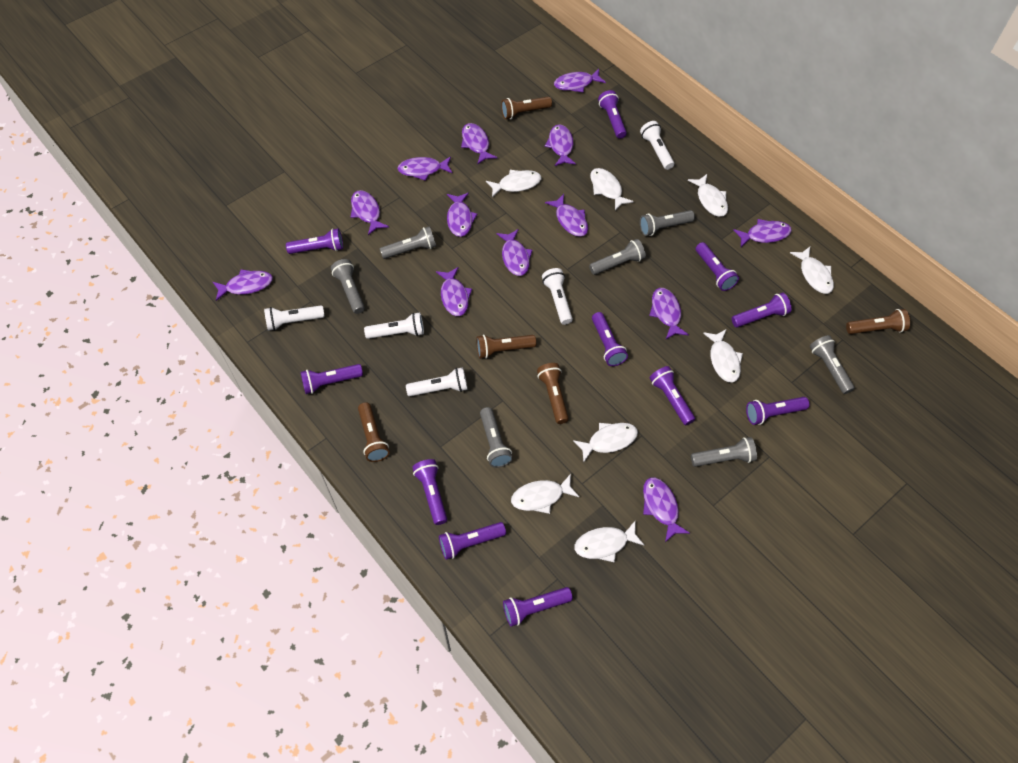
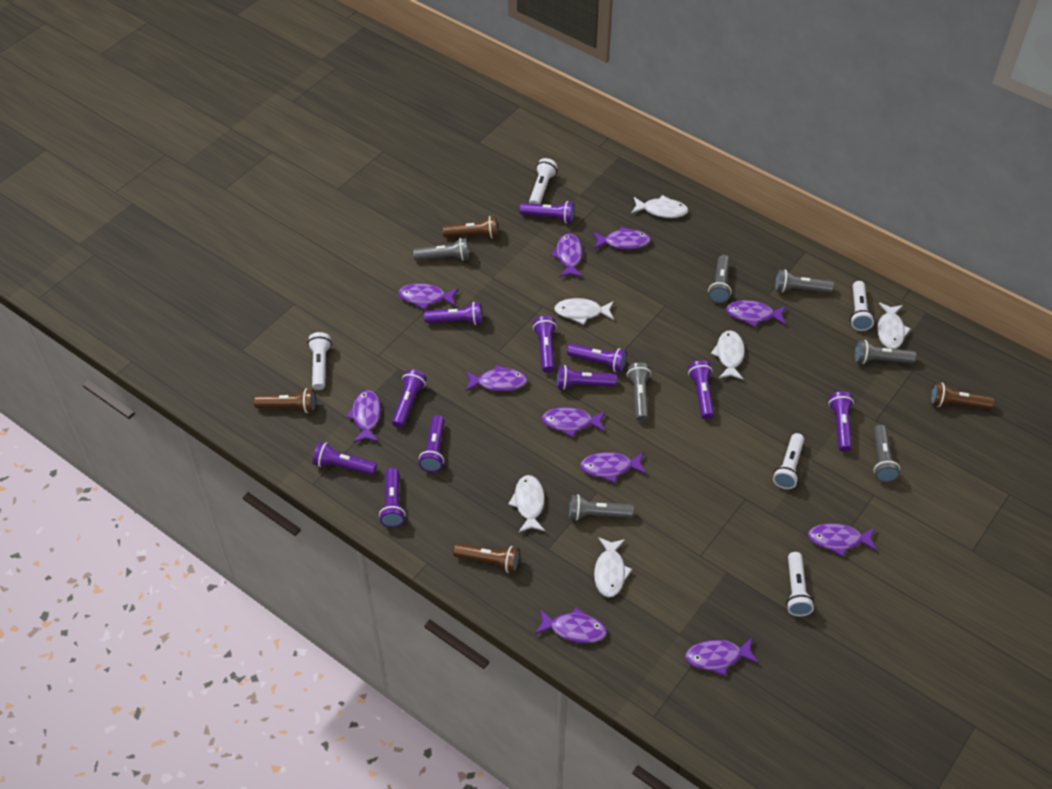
brown flashlight: [358,402,390,462] [476,335,536,359] [501,97,552,119] [537,363,569,424] [846,309,910,334] = 5 -> [254,388,316,413] [443,216,498,239] [453,543,520,573] [930,383,994,410] = 4
purple fish: [213,269,273,301] [351,190,389,235] [397,156,453,181] [436,267,472,316] [447,193,478,237] [461,123,497,165] [496,229,532,276] [545,124,576,166] [545,194,588,237] [554,69,606,93] [643,477,690,542] [649,288,689,340] [733,219,792,247] = 13 -> [346,390,381,443] [398,283,458,310] [465,364,528,391] [535,607,607,643] [542,407,605,437] [551,233,583,277] [580,452,647,483] [593,226,651,249] [685,638,759,676] [726,300,786,327] [808,523,877,557] = 11
white fish: [486,170,542,197] [511,474,579,514] [573,423,638,463] [574,520,645,563] [590,168,634,211] [688,174,728,217] [703,329,743,383] [790,247,834,294] = 8 -> [508,475,545,533] [554,298,614,325] [594,537,632,598] [631,195,688,218] [711,330,745,380] [877,302,911,349] = 6

